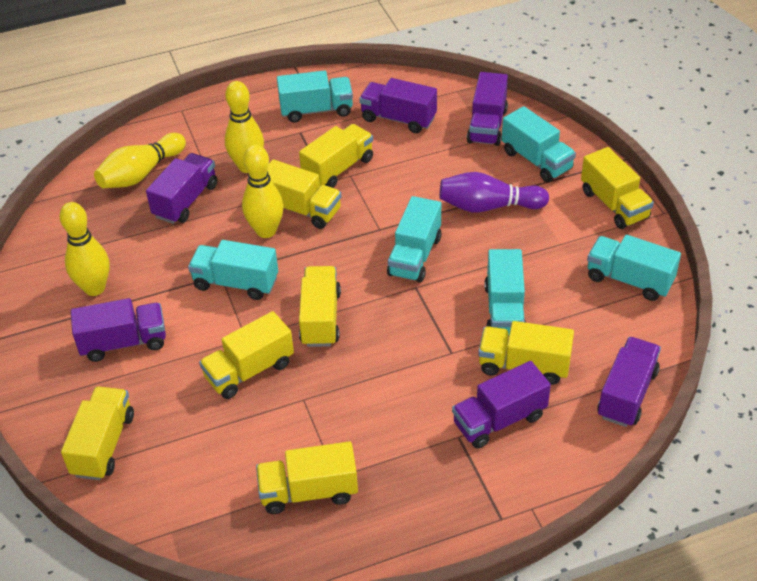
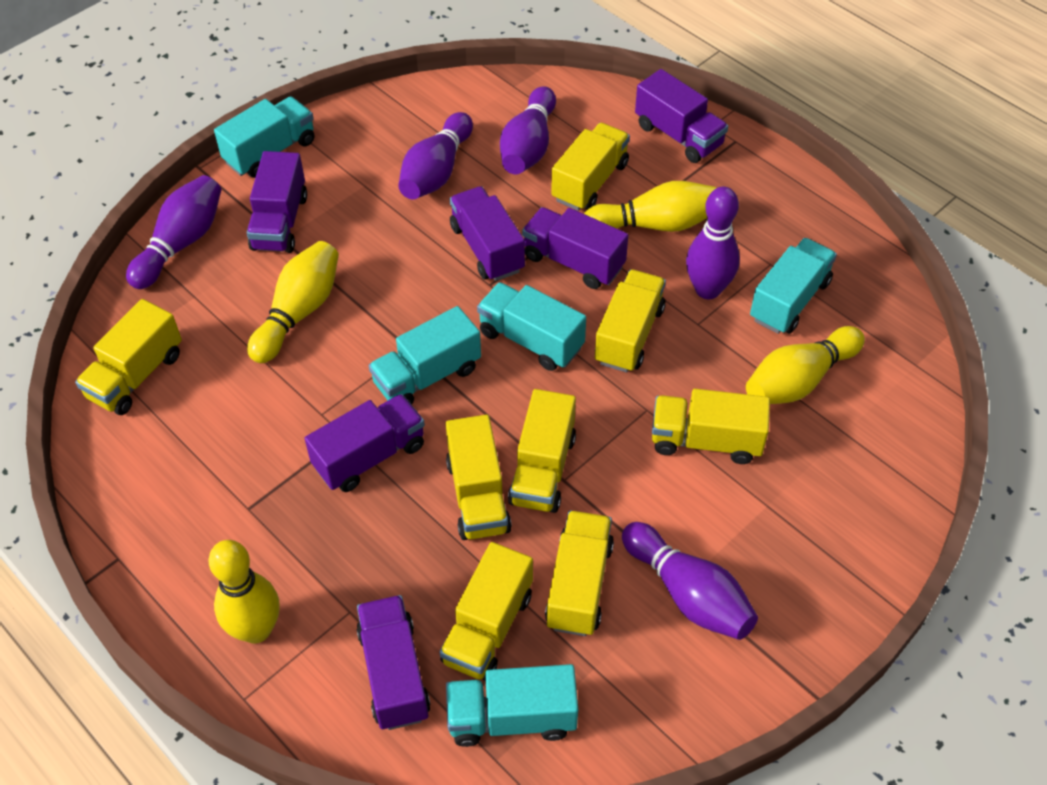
purple bowling pin: [439,172,549,212] = 1 -> [126,175,221,289] [398,112,473,199] [500,86,556,174] [622,522,758,640] [686,187,740,299] = 5
turquoise truck: [188,240,278,300] [277,70,353,123] [387,196,441,283] [484,249,526,334] [502,106,576,182] [587,235,681,301] = 6 -> [214,96,315,178] [369,306,481,405] [446,664,578,747] [477,282,586,371] [750,238,837,334] = 5

